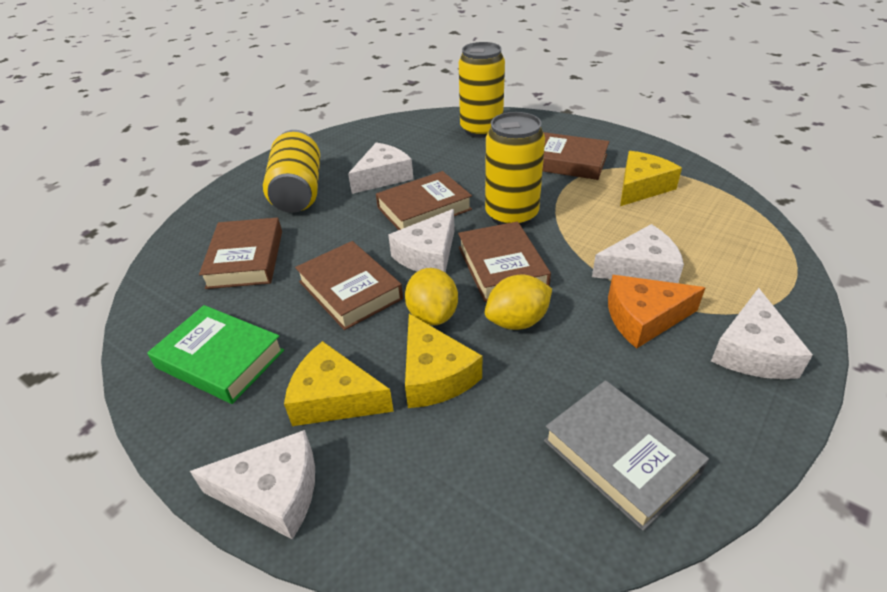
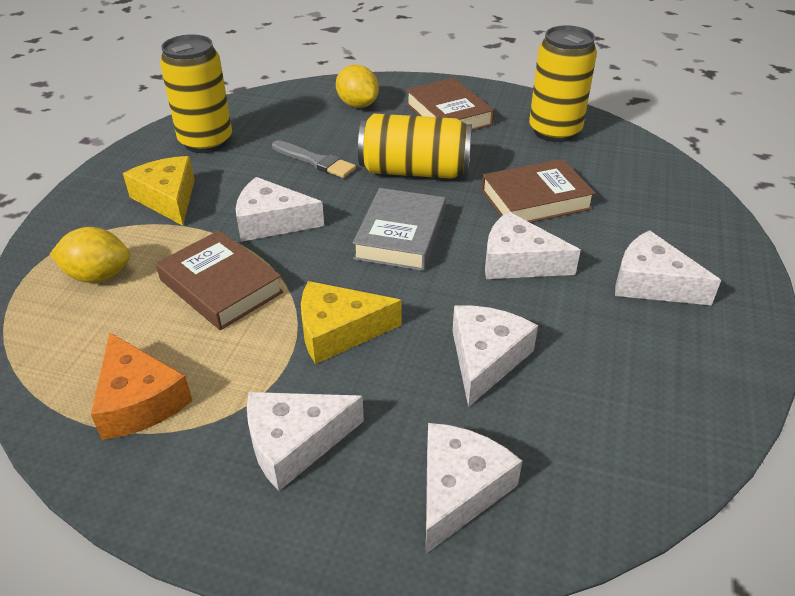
brown book: [199,218,282,289] [295,241,403,330] [376,171,472,230] [458,221,551,302] [542,132,609,180] = 5 -> [156,230,283,330] [406,78,494,130] [481,159,596,223] = 3
green book: [147,305,284,404] = 1 -> none = 0
grey brush: none = 0 -> [272,140,356,178] = 1
white cheese: [190,430,315,540] [348,143,413,194] [388,209,455,273] [592,224,684,283] [711,288,813,379] = 5 -> [236,177,324,242] [247,392,364,491] [426,423,522,553] [453,305,538,407] [485,211,581,279] [615,230,721,305] = 6
yellow cheese: [284,341,394,426] [405,314,482,408] [620,151,682,206] = 3 -> [123,156,195,226] [301,281,401,364] = 2

